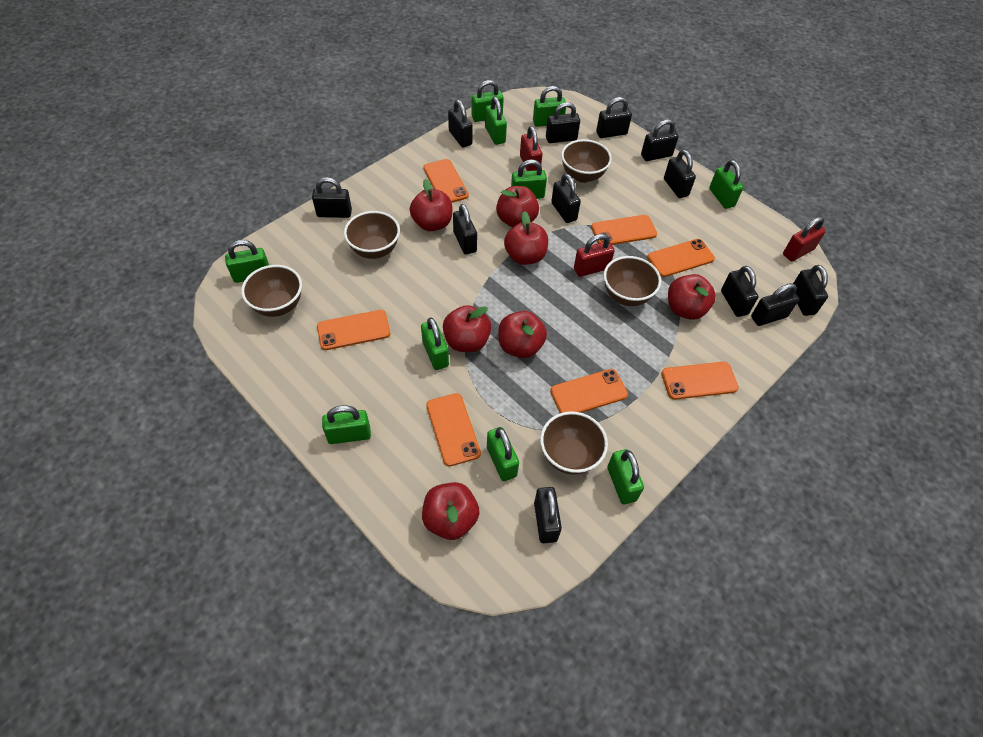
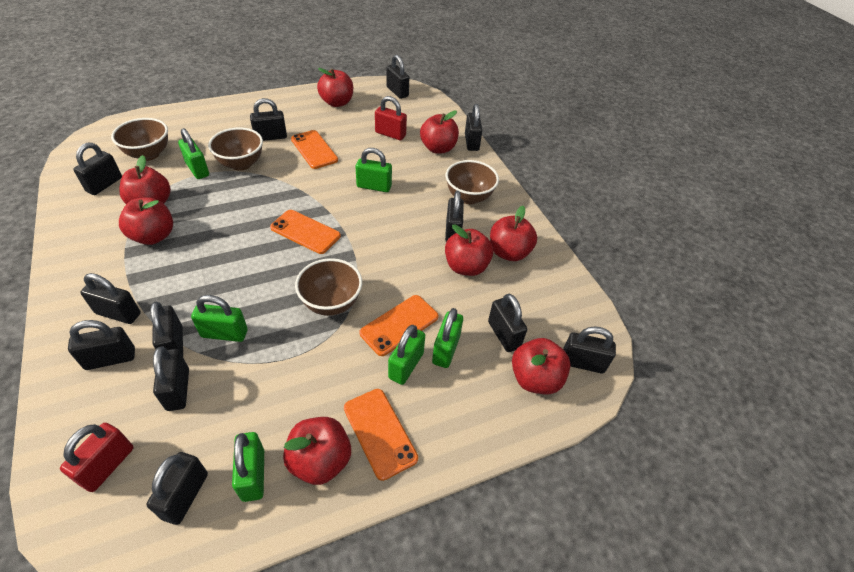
brown bowl: [241,265,302,317] [344,211,400,259] [540,411,608,475] [561,139,612,183] [603,256,661,306] = 5 -> [111,118,168,161] [208,127,263,171] [295,258,362,316] [445,160,499,204] = 4
green padlock: [225,240,269,283] [322,405,371,444] [421,318,449,370] [472,80,504,122] [485,97,507,145] [487,427,519,481] [511,159,547,199] [533,86,566,127] [607,449,644,504] [709,160,743,209] = 10 -> [178,128,209,179] [191,295,248,342] [232,432,264,502] [355,148,392,192] [388,325,425,385] [432,308,463,368] = 6
orange phone: [317,310,390,350] [423,159,469,203] [426,393,481,466] [550,369,628,413] [591,215,657,245] [647,239,715,277] [661,362,739,400] = 7 -> [270,210,341,254] [291,130,338,169] [344,389,418,481] [359,295,439,356] = 4
red apple: [410,179,452,231] [422,482,480,540] [443,305,491,352] [496,186,539,227] [499,311,547,358] [504,211,548,265] [668,274,716,320] = 7 -> [119,155,171,204] [119,197,173,245] [283,417,351,485] [317,68,353,107] [420,111,459,154] [445,225,493,276] [490,206,537,261] [512,338,571,394] = 8
red padlock: [520,126,543,171] [574,234,615,277] [783,217,826,262] = 3 -> [60,423,134,492] [375,96,407,140] = 2

